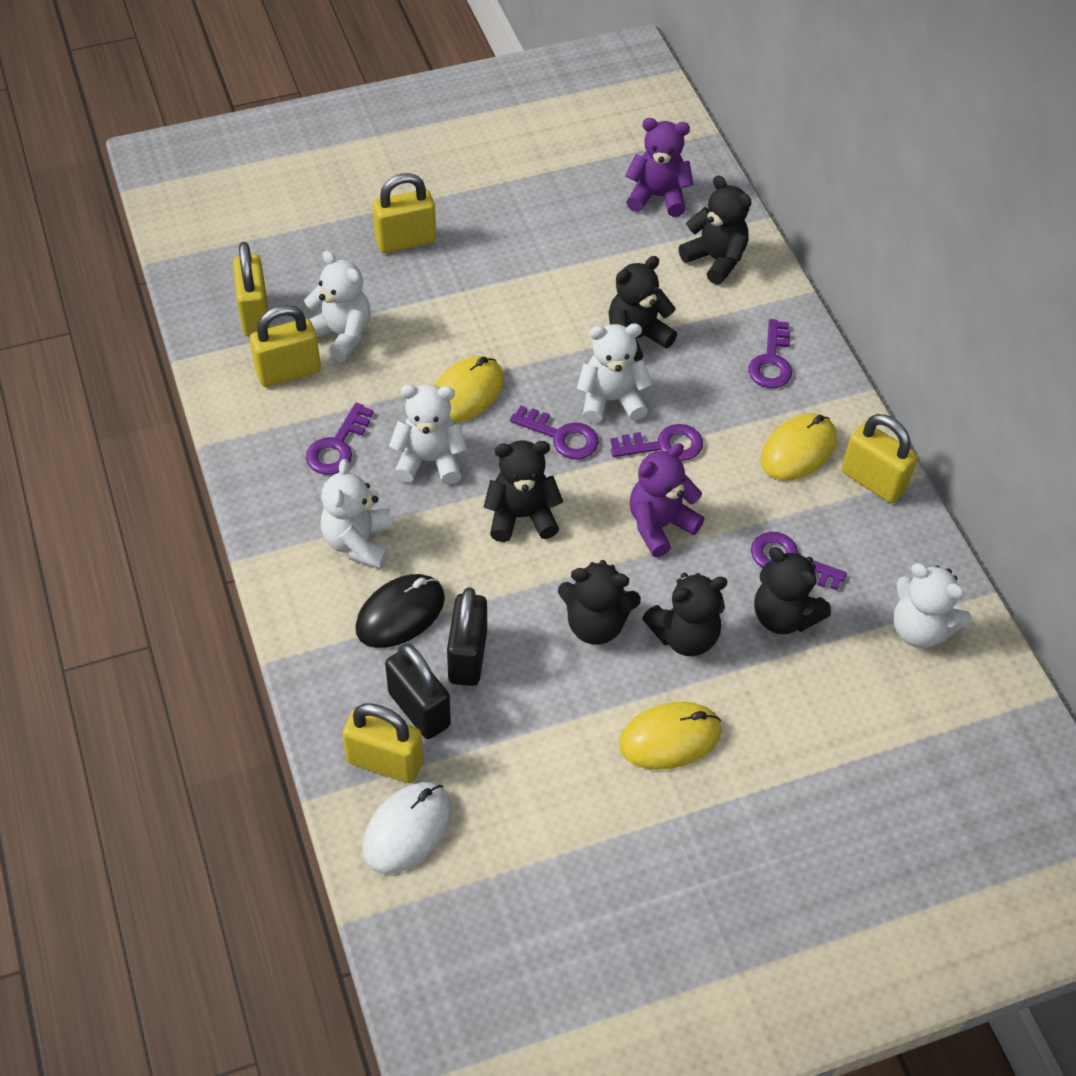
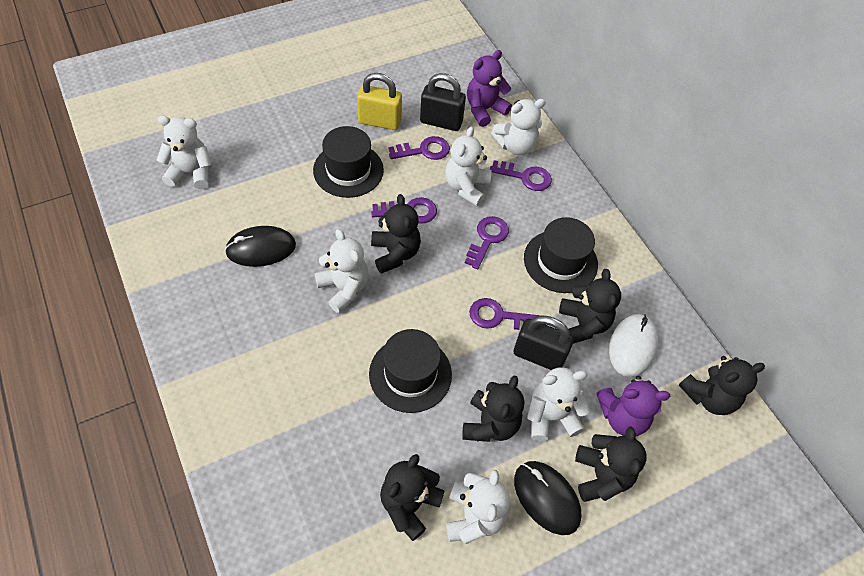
black hat: none = 0 -> [313,126,384,198] [369,329,452,413] [524,217,598,293] = 3
black mouse: [355,574,445,648] = 1 -> [225,226,296,267] [514,461,582,535] = 2
white teddy bear: [304,251,371,362] [321,459,392,569] [389,384,467,485] [577,323,652,423] [893,563,972,648] = 5 -> [157,115,211,189] [315,229,369,313] [445,126,491,206] [446,470,510,544] [491,99,546,155] [527,367,590,441] = 6
yellow mouse: [435,356,504,423] [619,702,722,770] [761,413,837,481] = 3 -> none = 0
yellow padlock: [233,242,270,336] [250,305,321,387] [342,703,423,783] [372,173,436,253] [842,414,918,503] = 5 -> [357,73,402,130] = 1

